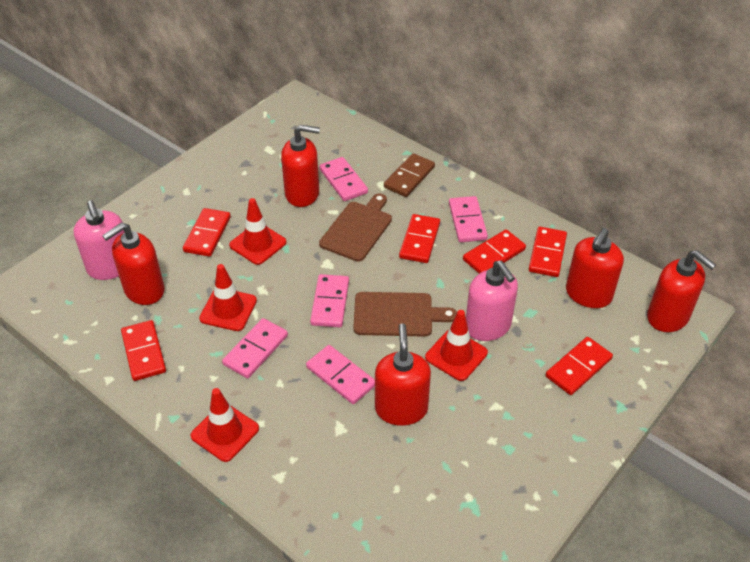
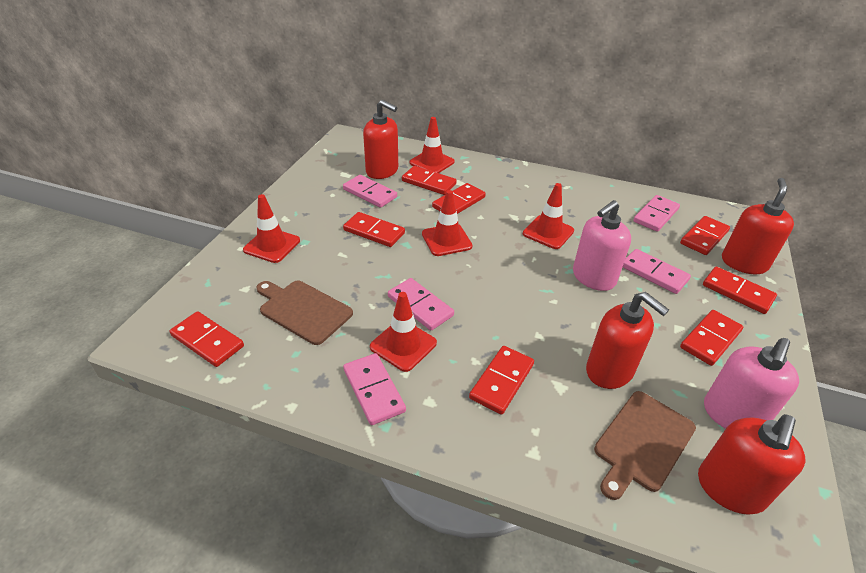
brown domino: [384,153,435,197] = 1 -> none = 0
red domino: [121,320,166,381] [183,208,231,257] [399,214,440,263] [463,229,526,274] [529,227,567,277] [546,337,613,395] = 6 -> [170,311,244,367] [343,212,405,247] [402,166,457,195] [432,183,486,214] [469,346,534,415] [680,216,730,255] [680,310,743,366] [703,267,777,314] = 8
red soap dispenser: [102,223,165,305] [281,125,320,207] [375,323,431,426] [566,228,624,308] [647,250,716,332] = 5 -> [363,100,398,179] [586,292,669,389] [698,414,806,515] [722,178,794,274] = 4
red traffic cone: [191,388,259,462] [199,264,257,331] [229,198,287,265] [425,310,488,381] = 4 -> [243,194,300,263] [370,292,437,372] [409,117,455,173] [422,190,473,256] [523,183,574,249] = 5

